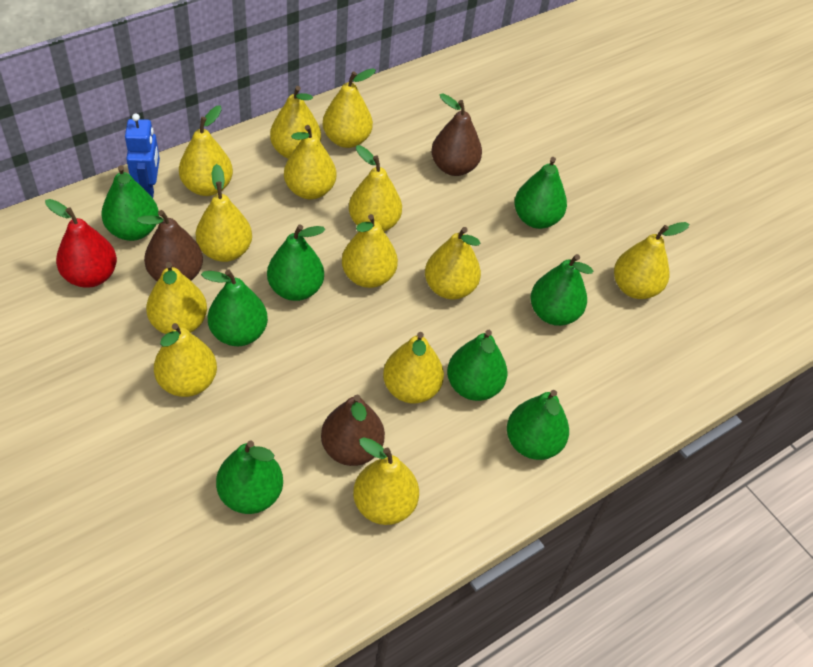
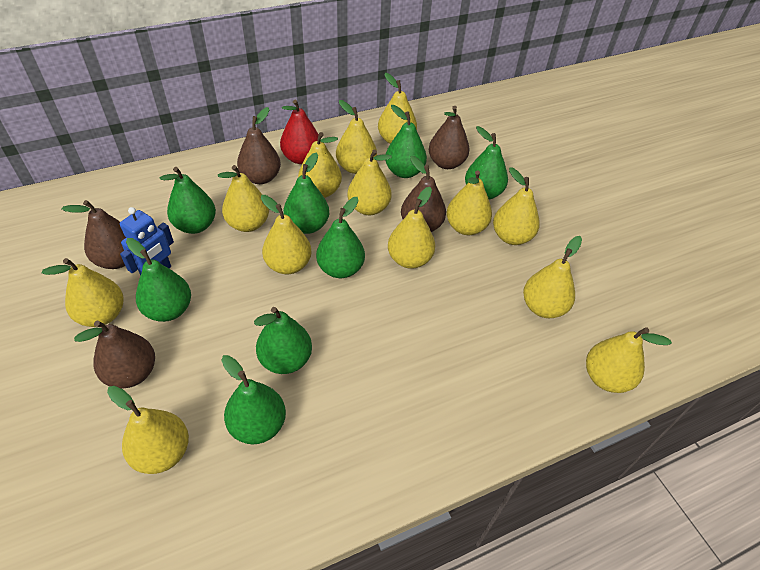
brown pear: [137,210,203,281] [321,395,385,466] [431,94,482,176] = 3 -> [61,200,126,269] [74,321,155,389] [237,107,281,184] [401,156,446,232] [429,106,470,169] = 5

